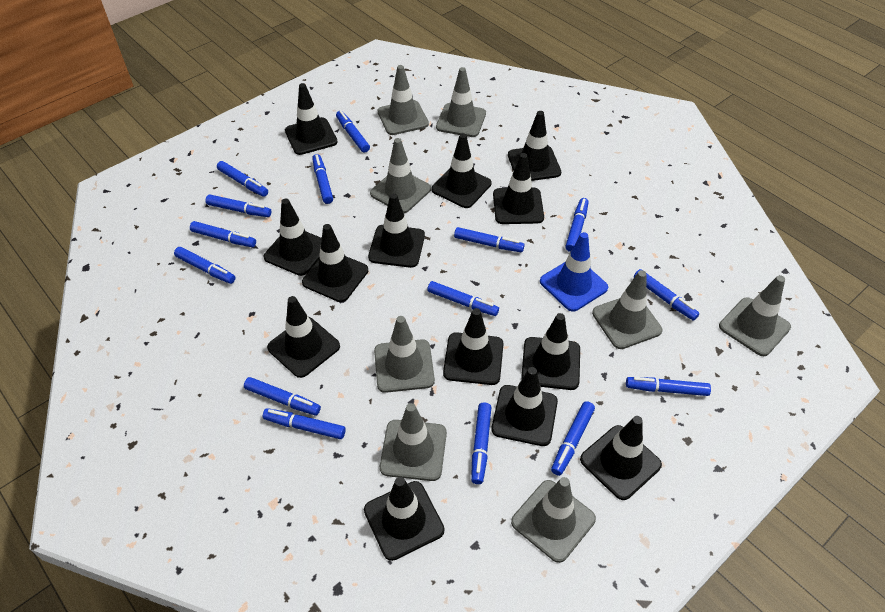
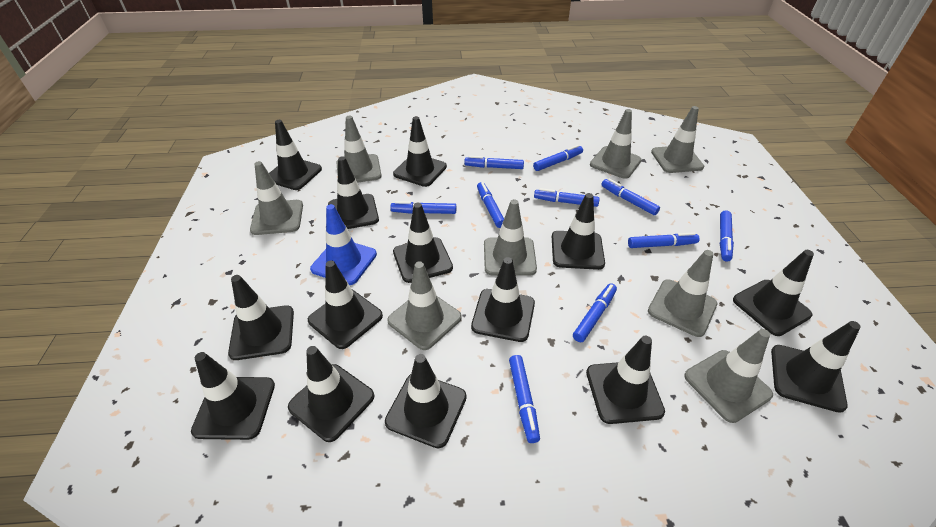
black traffic cone: [264,198,322,276] [267,296,340,378] [285,83,338,155] [302,224,368,302] [364,477,444,561] [368,193,425,268] [432,133,491,208] [443,308,504,385] [491,367,558,446] [493,153,544,224] [508,111,561,181] [521,313,580,390] [580,416,662,500] = 13 -> [191,352,275,440] [228,275,294,360] [269,120,322,190] [288,346,375,442] [308,260,383,349] [328,156,379,229] [385,354,467,448] [393,116,447,187] [393,203,453,283] [471,257,535,342] [552,193,605,270] [586,336,665,424] [733,250,814,336] [771,321,861,413] = 14
blue marker: [174,247,235,284] [190,221,256,247] [206,194,271,217] [217,161,268,197] [244,377,321,415] [263,408,346,439] [312,154,333,204] [336,111,370,153] [427,281,499,316] [454,227,524,252] [471,403,492,484] [551,401,595,476] [565,198,589,252] [626,377,711,396] [634,269,700,321] = 15 -> [390,201,456,214] [464,156,524,169] [477,182,504,228] [509,355,540,443] [533,145,583,171] [534,188,600,207] [573,283,617,342] [601,178,660,215] [628,232,700,248] [720,210,734,262] = 10

